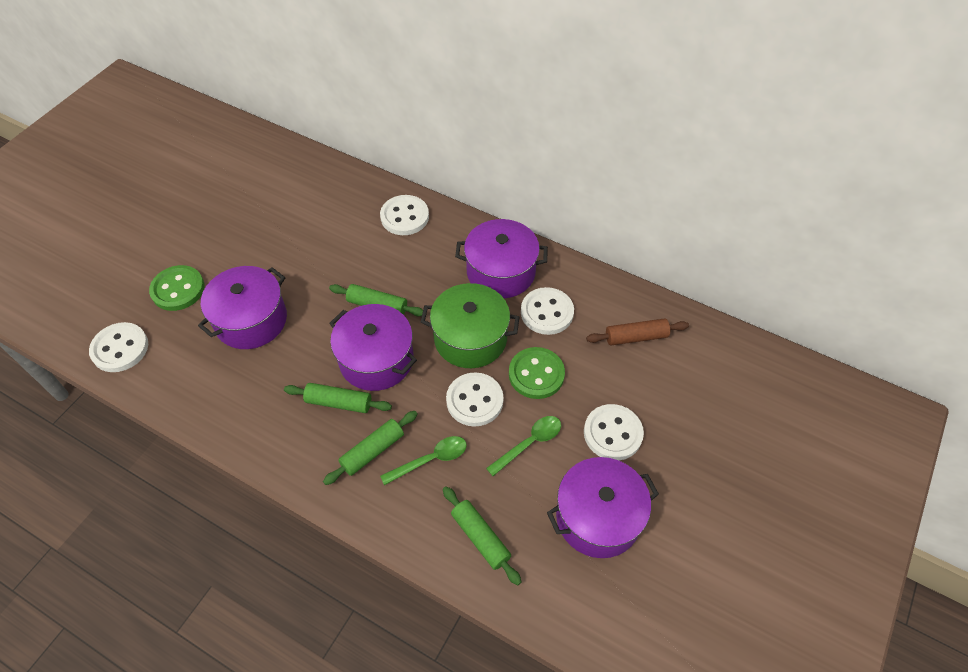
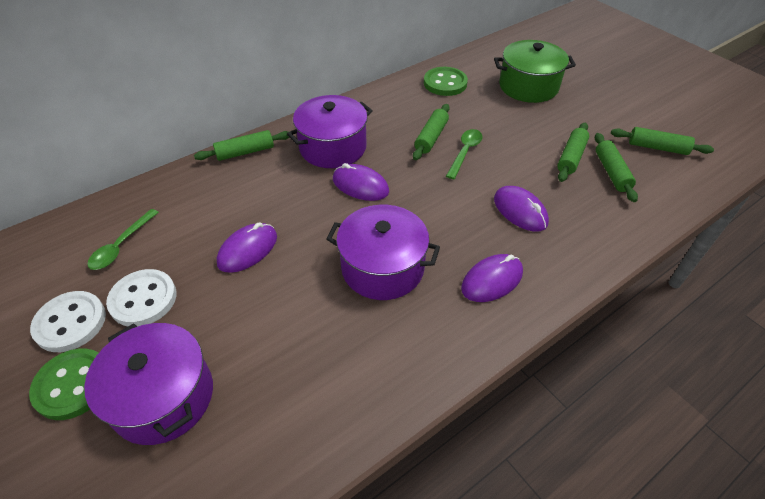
brown rolling pin: [586,318,689,346] = 1 -> none = 0
green rolling pin: [284,383,392,413] [323,411,418,485] [329,284,423,316] [443,486,522,586] = 4 -> [194,130,289,161] [413,104,450,160] [557,123,589,182] [595,133,638,202] [611,127,714,155] = 5
purple mouse: none = 0 -> [217,222,277,273] [333,163,389,201] [461,254,523,302] [494,186,549,231] = 4
purple pot: [198,266,287,349] [330,304,417,391] [455,219,548,298] [547,457,659,558] = 4 -> [84,323,213,445] [287,95,372,168] [326,205,440,300] = 3
white button: [89,322,148,372] [380,195,429,235] [446,372,504,427] [521,287,574,335] [584,404,644,460] = 5 -> [30,291,106,352] [106,269,176,326] = 2

